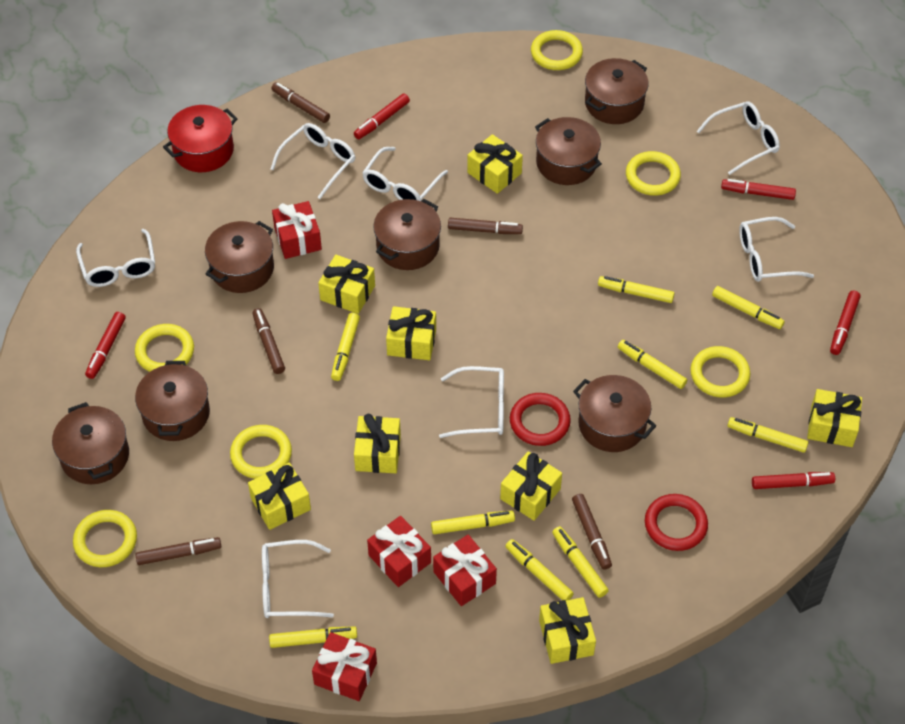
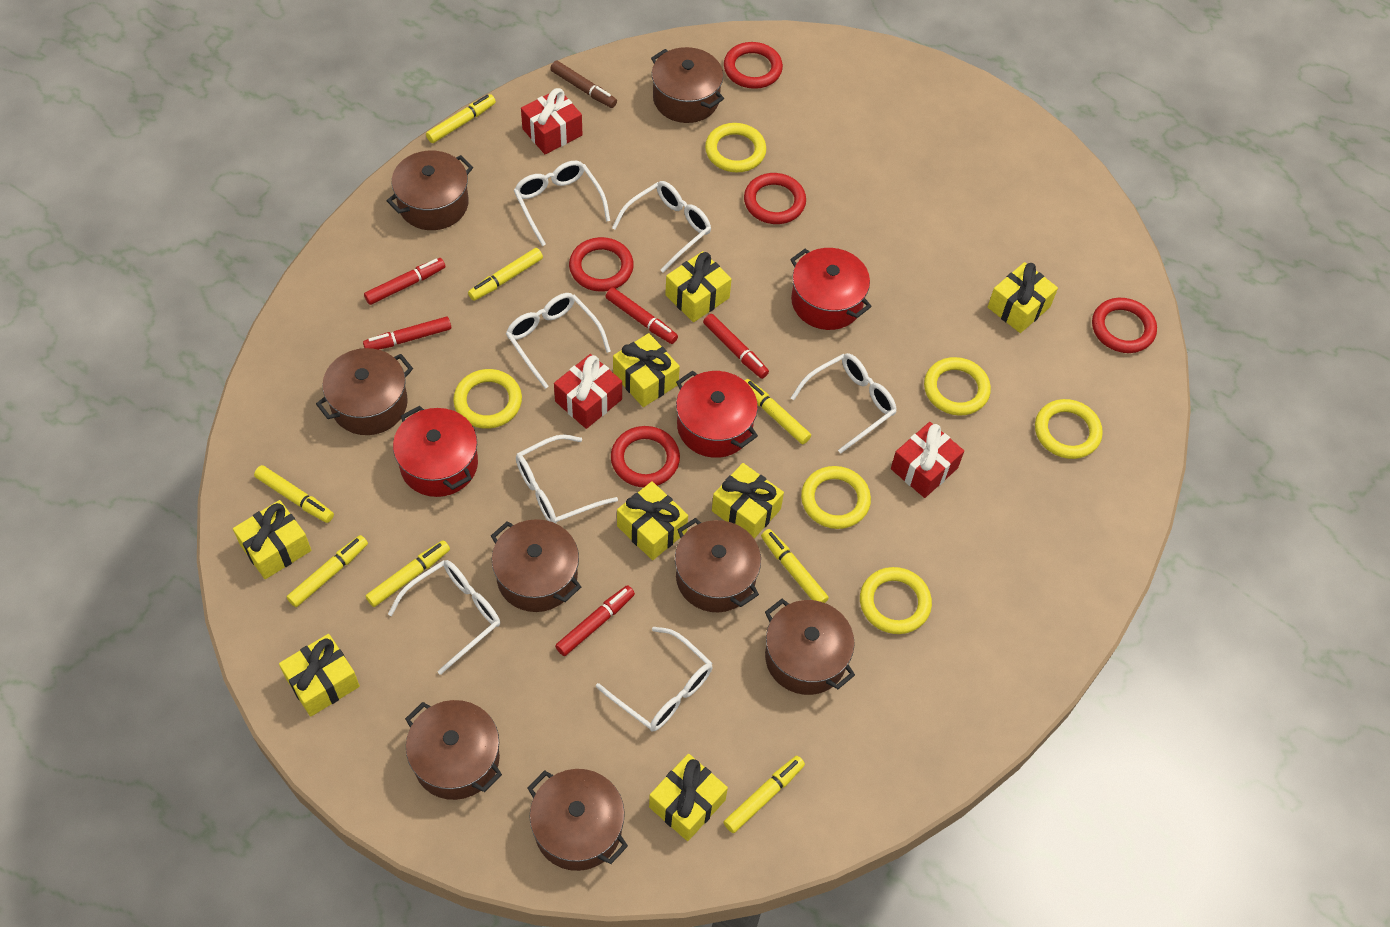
brown marker: [135,537,221,565] [252,308,285,374] [271,82,330,123] [448,218,523,234] [572,494,612,570] = 5 -> [550,61,617,108] = 1
brown pot: [52,402,129,484] [135,361,210,441] [205,221,274,293] [373,199,441,270] [535,117,602,185] [573,375,656,452] [585,58,649,124] = 7 -> [316,348,413,435] [387,151,473,230] [405,700,502,800] [491,519,581,612] [527,769,628,871] [651,47,724,123] [675,518,761,612] [765,599,855,695] = 8
red gift: [272,201,322,259] [312,632,377,701] [367,516,431,587] [433,535,497,606] = 4 -> [521,88,582,154] [554,354,622,429] [891,422,964,498] = 3
red pot: [163,105,238,172] = 1 -> [393,406,478,497] [676,370,758,458] [790,248,872,330] = 3
red ring: [510,393,571,446] [645,494,708,551] = 2 -> [569,237,634,291] [611,426,680,487] [724,42,783,89] [744,173,806,224] [1092,298,1157,353] = 5
yellow marker: [269,627,357,648] [331,313,360,381] [431,511,515,534] [505,539,574,601] [552,526,609,598] [598,276,675,303] [618,340,687,389] [712,286,785,329] [727,417,809,453] = 9 -> [254,465,334,523] [287,535,368,607] [366,540,450,607] [426,94,496,143] [468,248,543,301] [724,756,805,833] [744,379,811,444] [761,529,829,603] = 8

